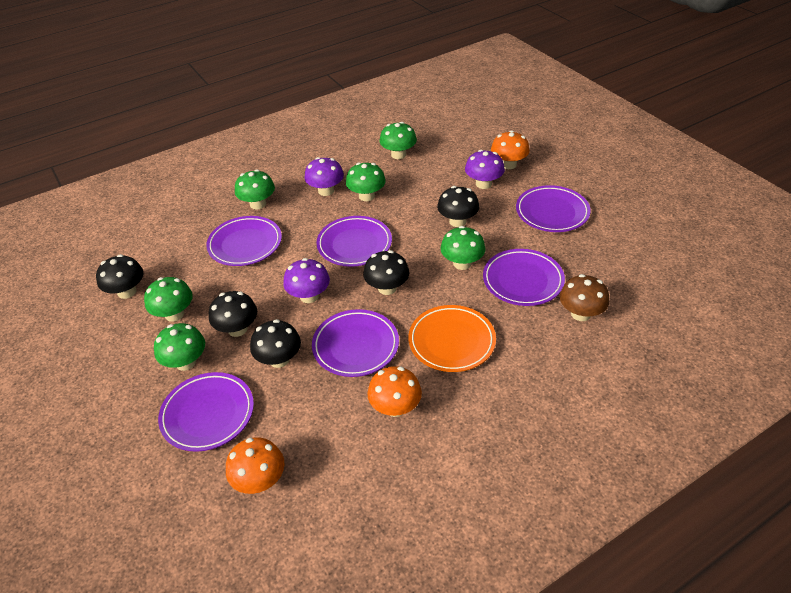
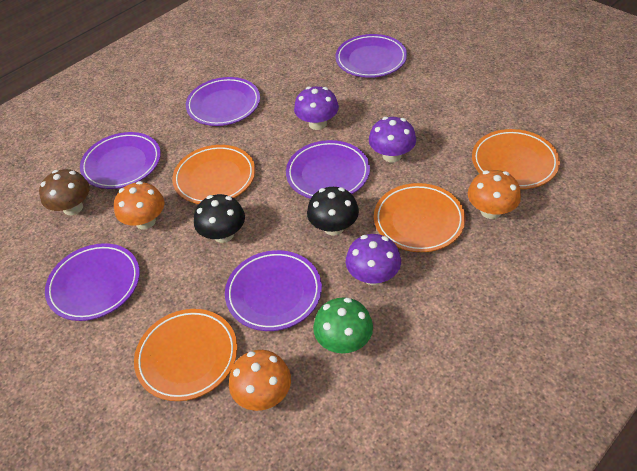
black mushroom: [96,254,144,299] [209,291,257,337] [250,319,301,368] [363,250,409,295] [437,186,479,227] = 5 -> [194,194,245,243] [307,187,359,236] = 2
green mushroom: [144,277,193,322] [154,323,205,371] [235,169,275,209] [346,163,386,201] [380,122,417,159] [441,226,485,270] = 6 -> [313,297,373,353] = 1
orange plate: [408,305,496,372] = 1 -> [134,309,237,401] [172,145,255,204] [374,183,465,252] [472,129,560,189] = 4

